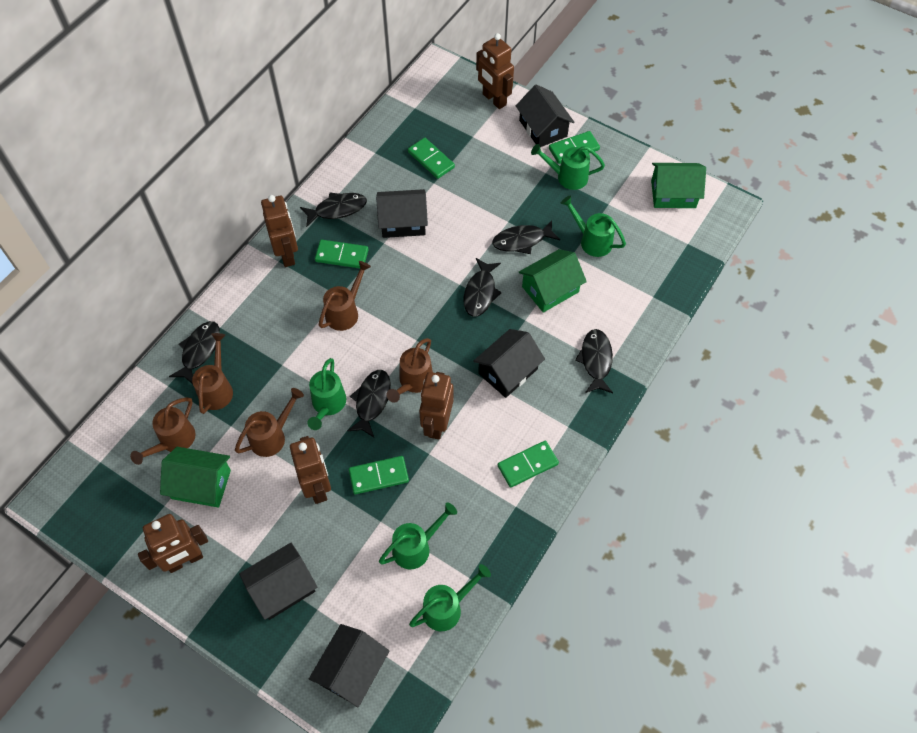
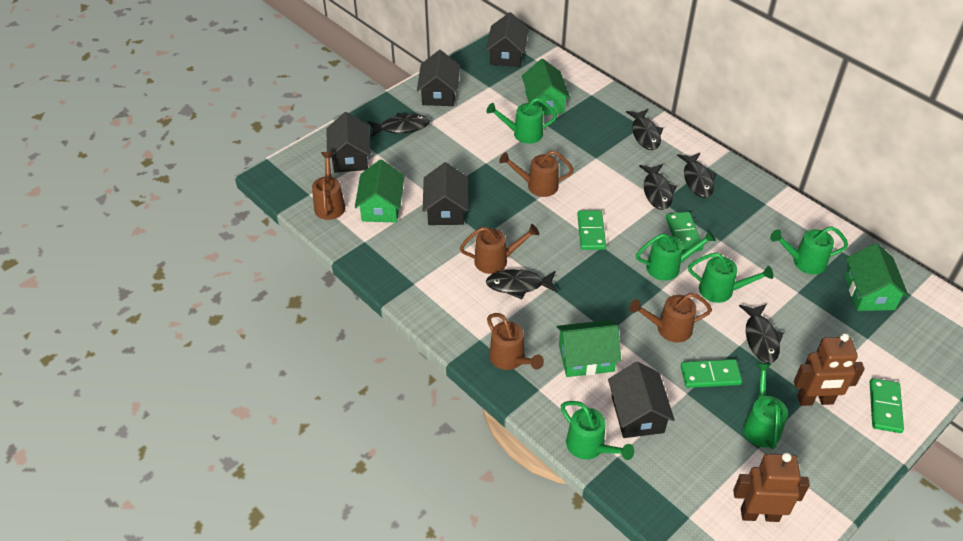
brown robot: [138,514,208,573] [261,195,298,267] [290,436,331,504] [419,372,454,440] [476,33,514,109] = 5 -> [733,453,810,522] [794,333,865,406] = 2
green domino: [315,240,369,268] [349,456,409,494] [408,138,455,179] [498,441,559,488] [549,131,600,164] = 5 -> [577,210,606,250] [666,212,703,253] [681,359,742,388] [870,378,904,433] = 4
green house: [160,447,231,508] [519,249,587,313] [651,163,706,208] = 3 -> [355,160,405,222] [522,59,570,115] [556,320,621,377] [845,243,909,311] = 4
green watering can: [307,358,346,430] [379,503,457,569] [409,564,491,631] [531,144,605,190] [560,195,626,257] = 5 -> [486,98,557,144] [561,401,634,460] [636,230,716,281] [688,252,773,303] [743,363,788,450] [770,226,848,274] = 6

